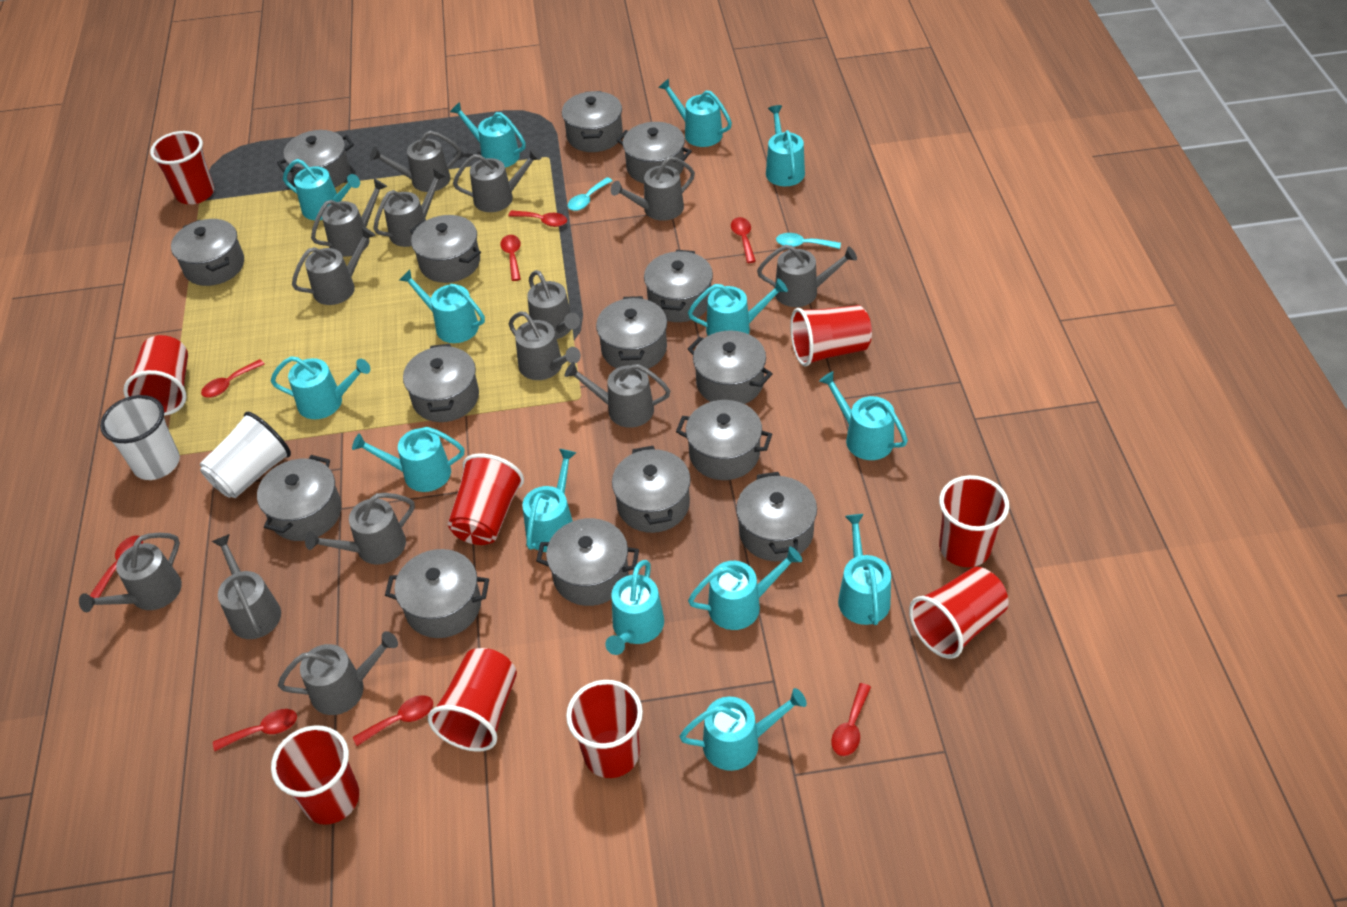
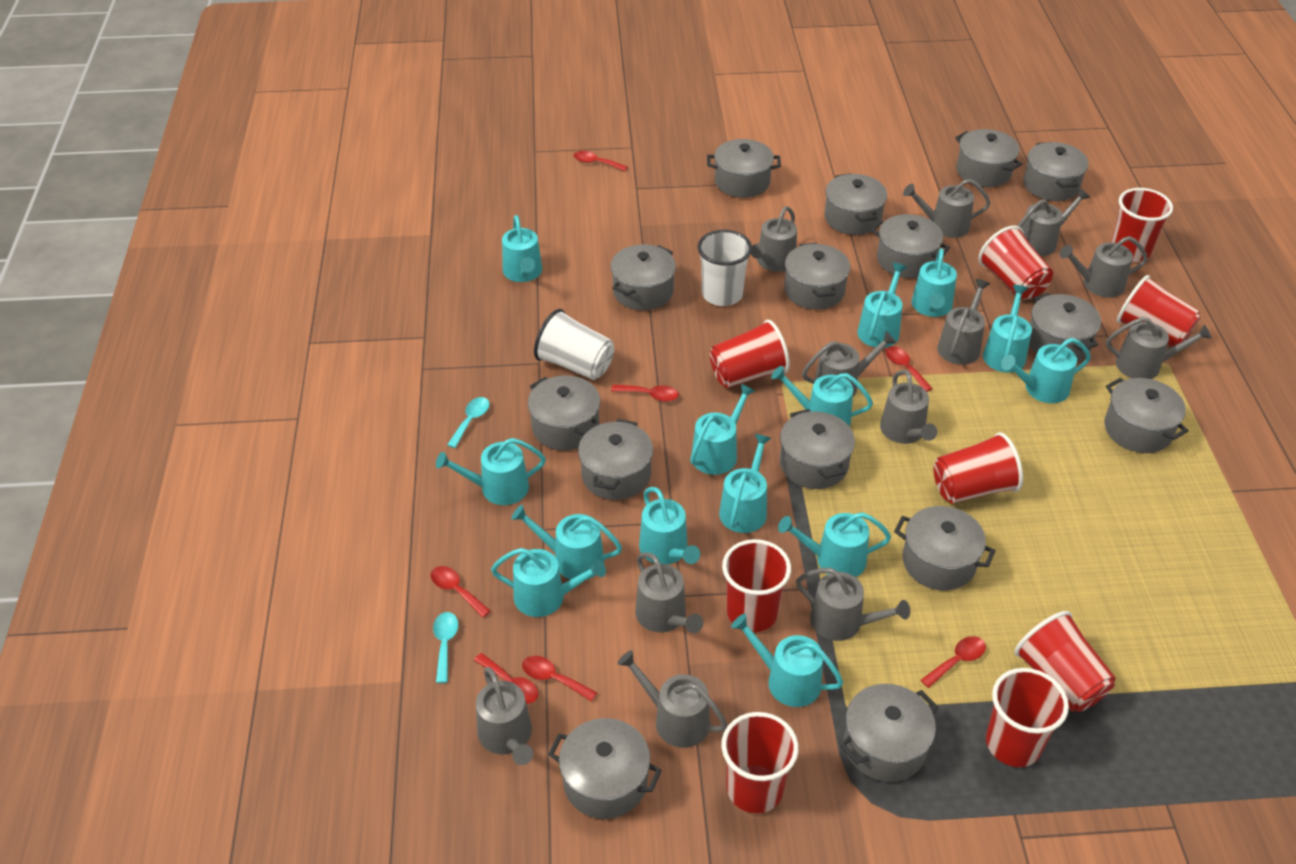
grey watering can: [79,533,182,612] [211,534,281,639] [278,631,398,715] [292,227,376,305] [305,493,415,565] [311,179,387,257] [370,131,461,192] [373,169,446,247] [453,148,541,212] [509,312,581,380] [527,270,580,339] [565,362,670,428] [611,156,695,221] [757,245,857,307] = 14 -> [476,667,533,765] [617,650,728,748] [635,552,703,633] [751,206,797,272] [796,568,910,641] [802,331,896,396] [880,370,937,444] [903,179,990,238] [937,279,990,365] [1018,188,1090,256] [1060,236,1148,298] [1106,317,1212,379] = 12
red spoon: [90,535,143,598] [201,359,265,398] [213,709,297,751] [353,695,433,746] [501,235,521,281] [508,210,567,227] [731,217,756,263] [831,683,871,756] = 8 -> [431,566,491,618] [474,653,538,704] [522,656,597,701] [574,151,628,171] [611,384,679,402] [885,346,933,392] [921,636,986,688] = 7

